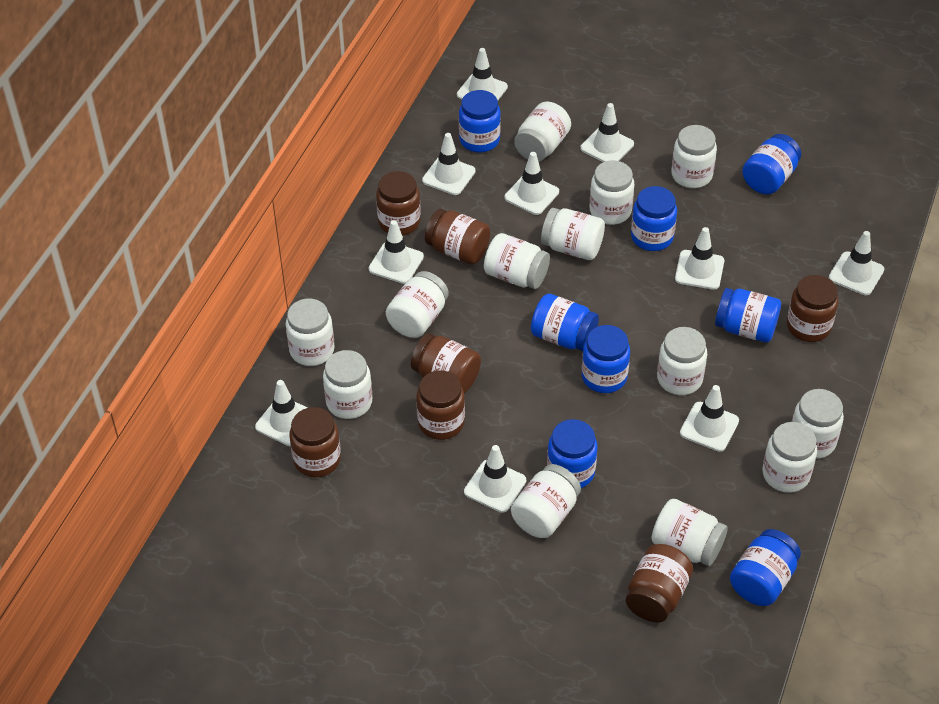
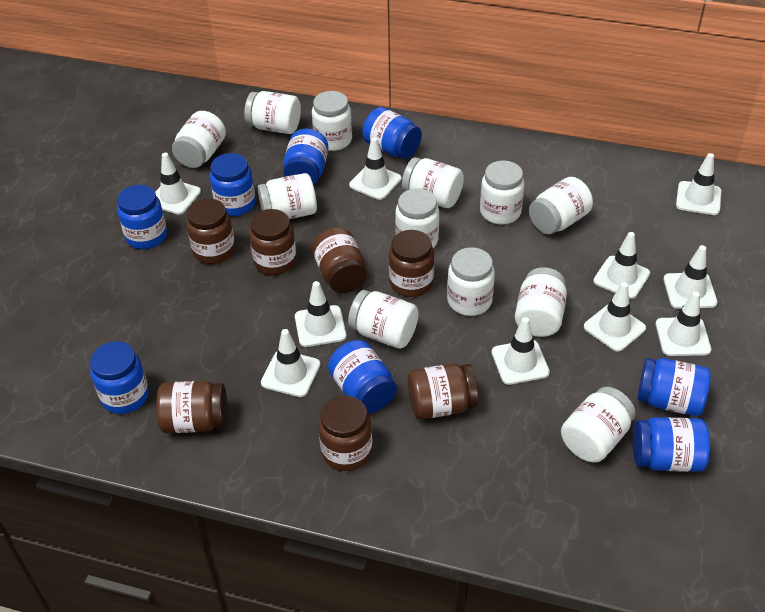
white jar: [286,298,335,366] [323,350,372,419] [386,271,449,338] [484,233,550,289] [511,464,581,538] [514,102,571,162] [541,208,605,260] [590,160,634,225] [652,499,728,566] [657,327,707,395] [671,125,717,188] [762,422,817,493] [792,389,844,459] = 13 -> [172,111,226,168] [244,91,301,134] [258,173,317,219] [312,91,352,151] [348,290,419,349] [395,188,439,248] [402,157,464,208] [447,247,495,316] [480,161,525,225] [515,267,567,337] [529,177,593,234] [561,387,635,463] = 12

